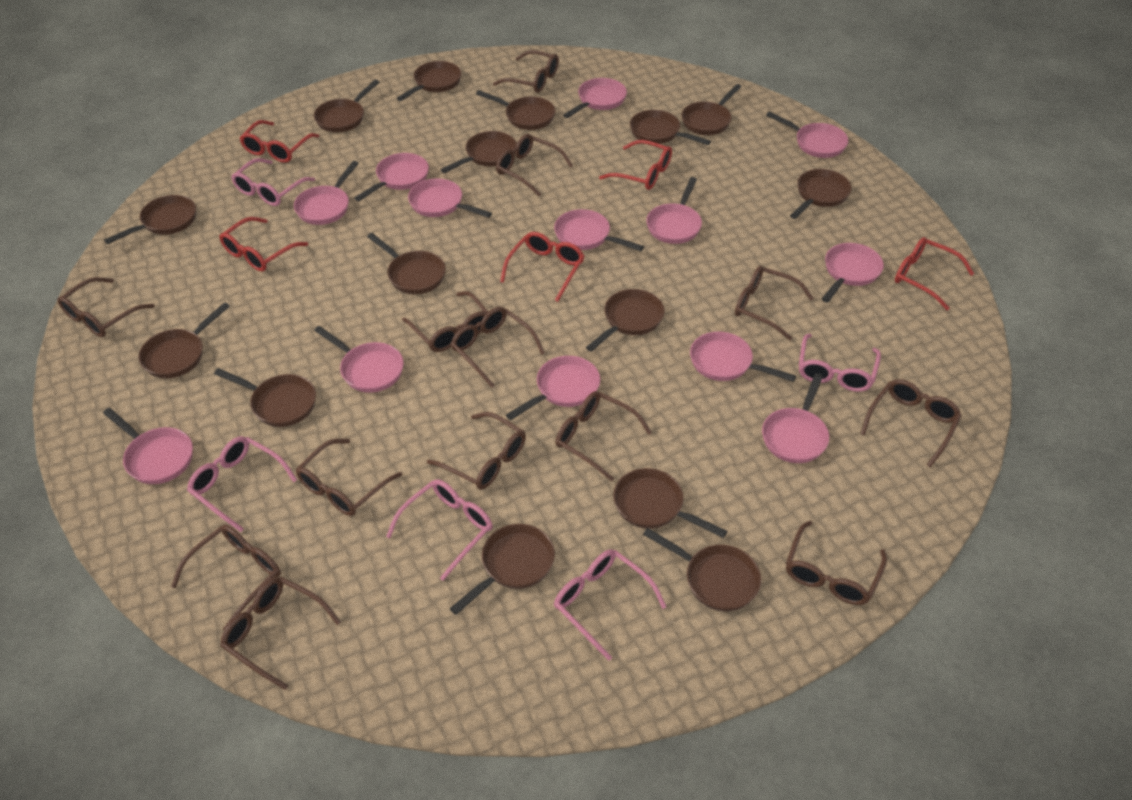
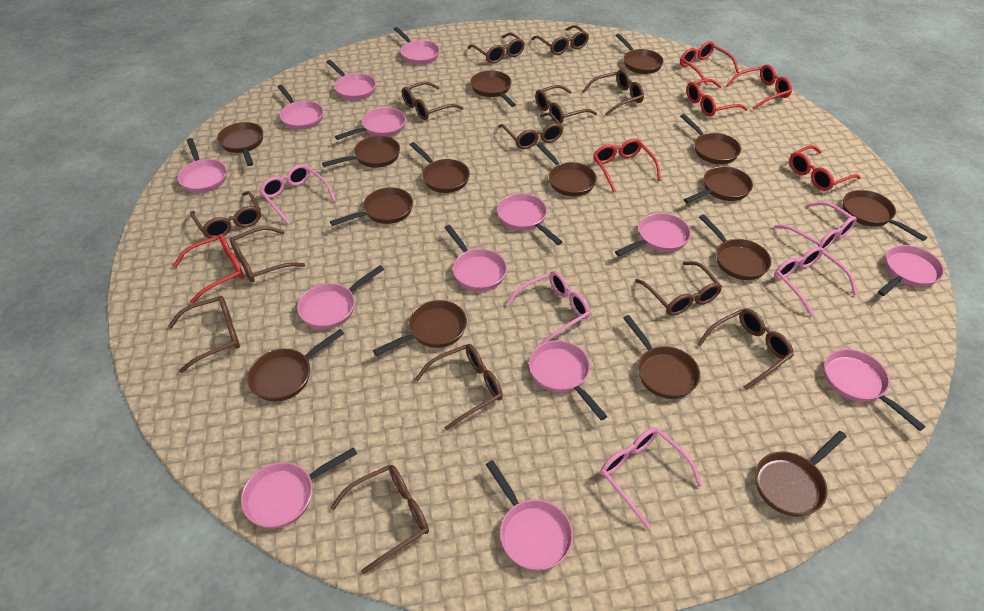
pink pan: [103,408,193,484] [294,161,359,225] [314,326,404,393] [354,153,429,201] [408,178,492,218] [506,356,600,420] [554,209,644,251] [563,78,627,118] [646,177,702,244] [690,332,796,382] [762,373,829,463] [766,112,848,158] [822,243,884,303] = 13 -> [177,138,227,193] [241,447,357,529] [278,85,324,130] [297,265,384,329] [327,60,376,100] [335,107,406,140] [394,27,440,65] [444,225,507,291] [486,460,573,571] [497,193,562,245] [529,340,608,420] [615,213,691,256] [824,349,926,431] [878,245,944,296] = 14
red glasses: [219,217,308,272] [239,120,319,163] [500,232,585,302] [599,140,672,190] [895,237,974,310] = 5 -> [173,234,244,304] [593,139,661,192] [680,41,739,86] [686,79,748,117] [726,64,792,109] [789,145,861,191] = 6

